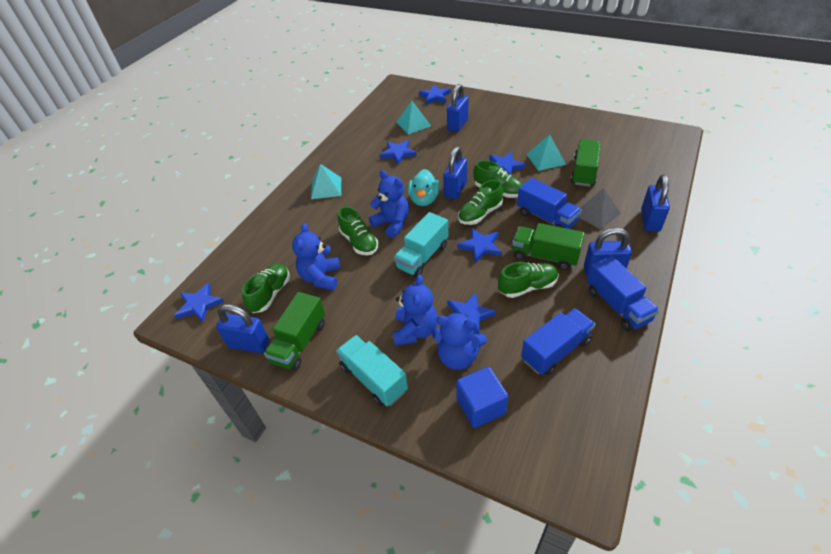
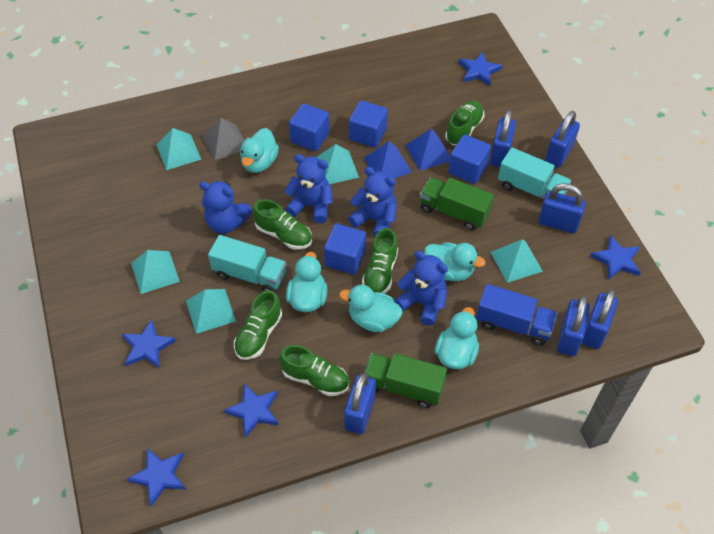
blue cube: [456,367,508,428] = 1 -> [289,103,330,151] [324,224,366,275] [349,100,388,148] [448,134,491,184] = 4
blue padlock: [216,304,269,353] [443,147,467,199] [447,84,469,132] [584,228,632,276] [641,175,670,232] = 5 -> [344,373,376,434] [490,110,516,167] [538,183,586,233] [545,111,580,168] [557,296,590,356] [582,289,618,349] = 6
blue pyramid: none = 0 -> [364,141,412,178] [405,129,450,171] = 2
blue star: [174,283,224,322] [379,140,417,165] [419,85,451,104] [447,292,496,334] [457,228,502,263] [489,152,526,175] = 6 -> [122,320,176,369] [127,448,186,507] [224,383,279,438] [459,52,502,86] [590,235,641,280] = 5
blue truck: [517,178,582,229] [521,308,595,375] [587,256,659,332] = 3 -> [476,284,558,346] = 1
green truck: [264,292,325,371] [512,223,585,270] [570,139,601,187] = 3 -> [364,353,447,408] [420,177,494,230] = 2
turquoise duck: [408,169,440,206] = 1 -> [240,128,279,173] [286,252,327,312] [339,285,402,332] [424,242,486,281] [435,307,479,369] = 5
turquoise pyramid: [311,164,341,199] [396,101,431,134] [526,134,566,171] = 3 -> [131,250,180,294] [157,128,201,170] [186,289,236,334] [317,144,359,184] [490,239,543,283] = 5

